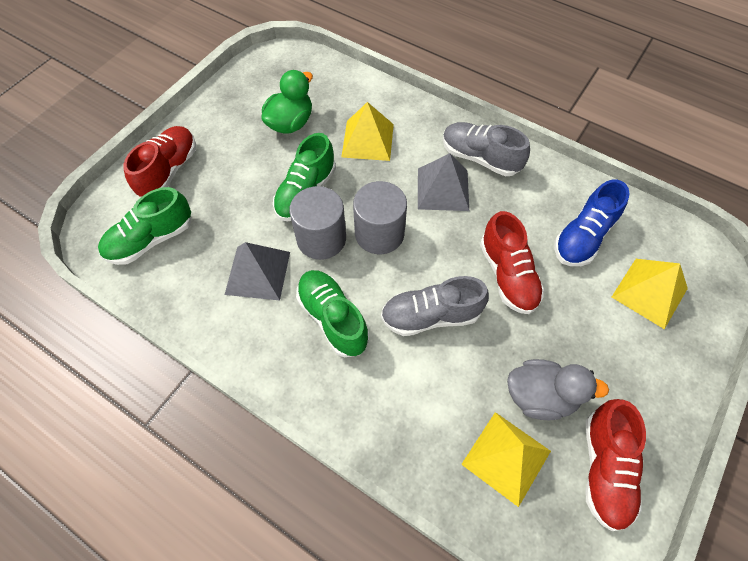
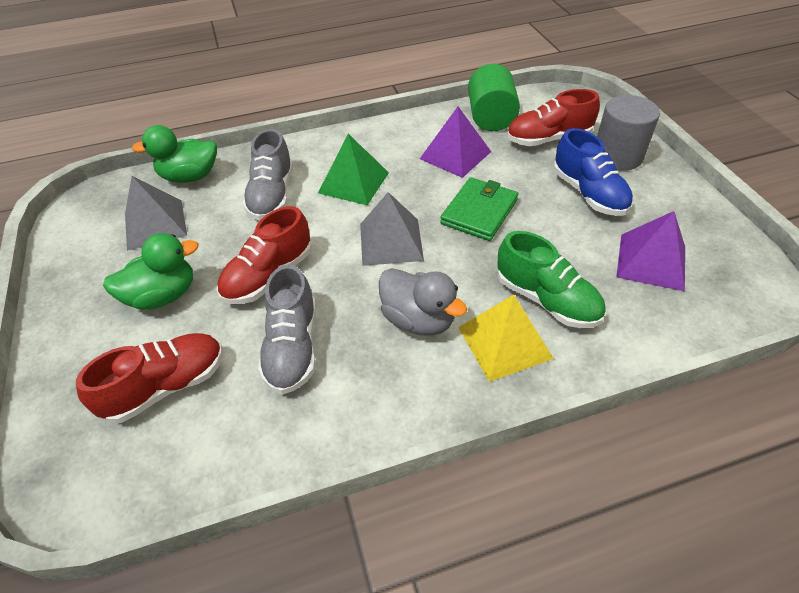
green cylinder: none = 0 -> [468,64,520,131] = 1
green duck: [261,70,313,134] = 1 -> [103,233,199,310] [132,125,217,183] = 2
green pyramid: none = 0 -> [318,134,389,206] = 1
green shoe: [98,187,191,265] [273,133,336,221] [296,270,369,357] = 3 -> [498,231,606,328] = 1
green wallet: none = 0 -> [440,177,518,241] = 1
grey cylinder: [289,186,346,260] [353,181,407,254] = 2 -> [597,95,660,171] = 1
purple pyramid: none = 0 -> [420,106,491,178] [616,211,685,291] = 2
yellow pyramid: [342,102,394,161] [461,412,551,507] [612,259,688,329] = 3 -> [458,295,554,382] = 1

